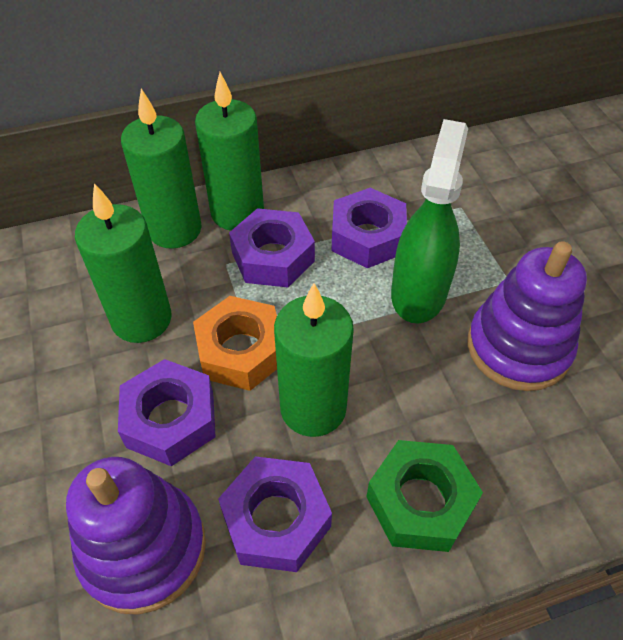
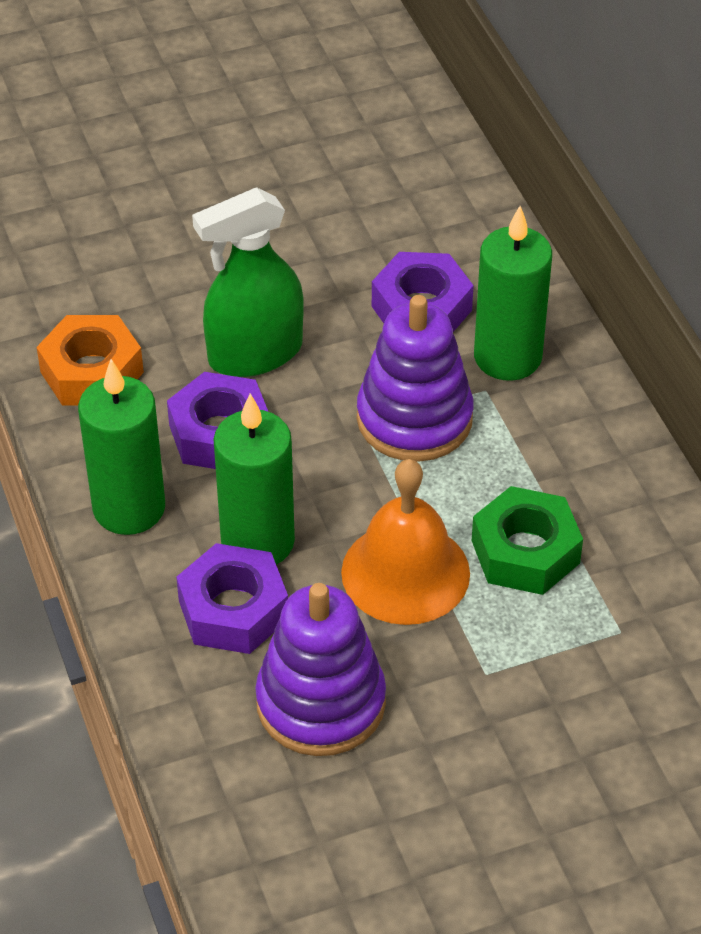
green candle: [75,183,172,343] [121,89,202,249] [195,72,264,231] [274,283,354,437] = 4 -> [78,359,165,535] [213,394,295,565] [474,206,552,381] = 3
orange bell: none = 0 -> [341,459,470,625] = 1
purple nut: [118,359,216,466] [218,456,332,572] [229,208,315,287] [331,188,407,268] = 4 -> [167,372,268,469] [176,543,288,654] [372,252,474,332] = 3

